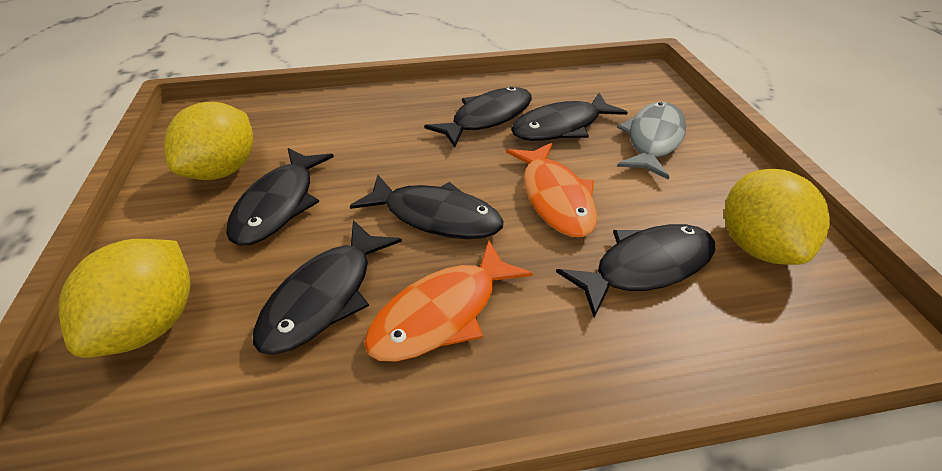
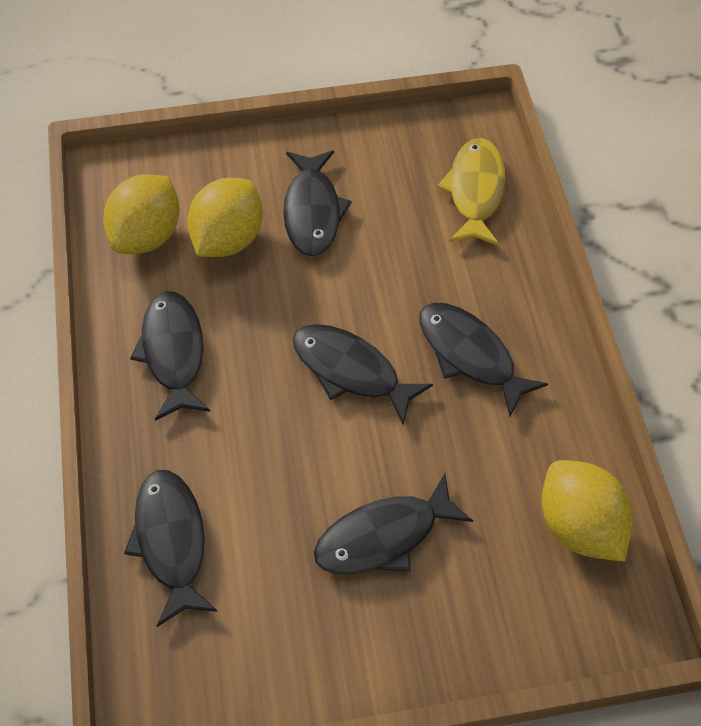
grey fish: [617,102,686,180] = 1 -> none = 0
orange fish: [364,240,533,362] [506,143,597,237] = 2 -> none = 0
yellow fish: none = 0 -> [437,138,506,246] = 1

